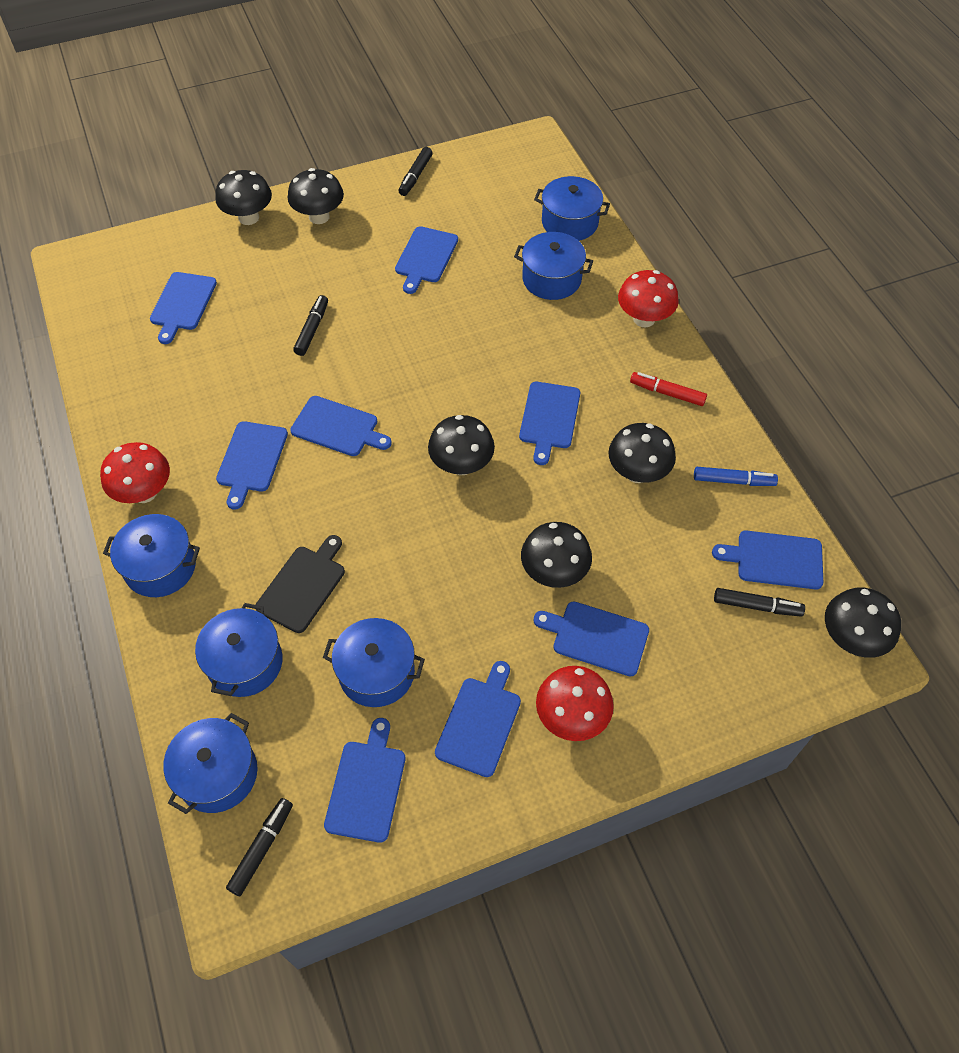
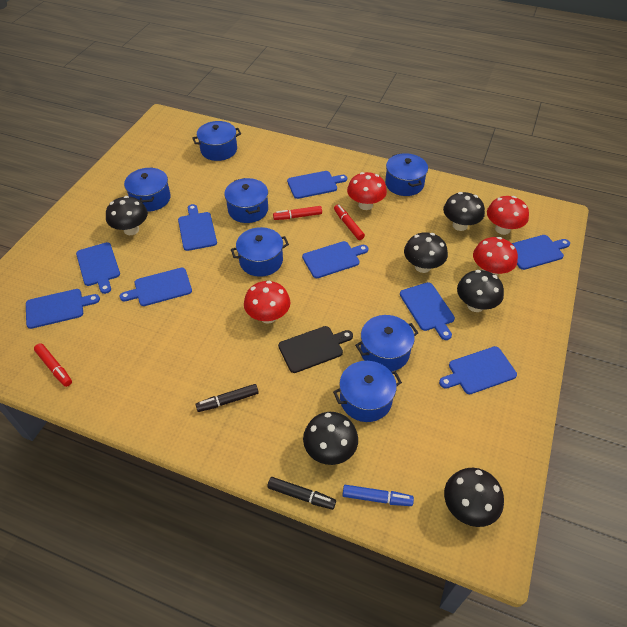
black marker: [226,798,293,896] [293,295,328,356] [398,147,433,196] [714,588,805,617] = 4 -> [195,384,259,412] [267,477,336,510] = 2
blue pot: [103,514,200,597] [163,713,257,814] [195,603,283,697] [323,618,425,707] [514,232,593,300] [534,176,610,241] = 6 -> [124,167,171,212] [192,121,241,161] [224,178,268,223] [231,227,289,277] [333,361,402,422] [355,315,418,372] [385,153,428,196] = 7
red marker: [630,372,707,406] = 1 -> [34,343,72,387] [273,206,322,220] [334,205,365,240] = 3
red mushroom: [100,442,170,503] [536,666,614,741] [618,270,679,328] = 3 -> [244,281,290,324] [347,172,387,210] [473,237,518,276] [487,196,529,235] = 4

